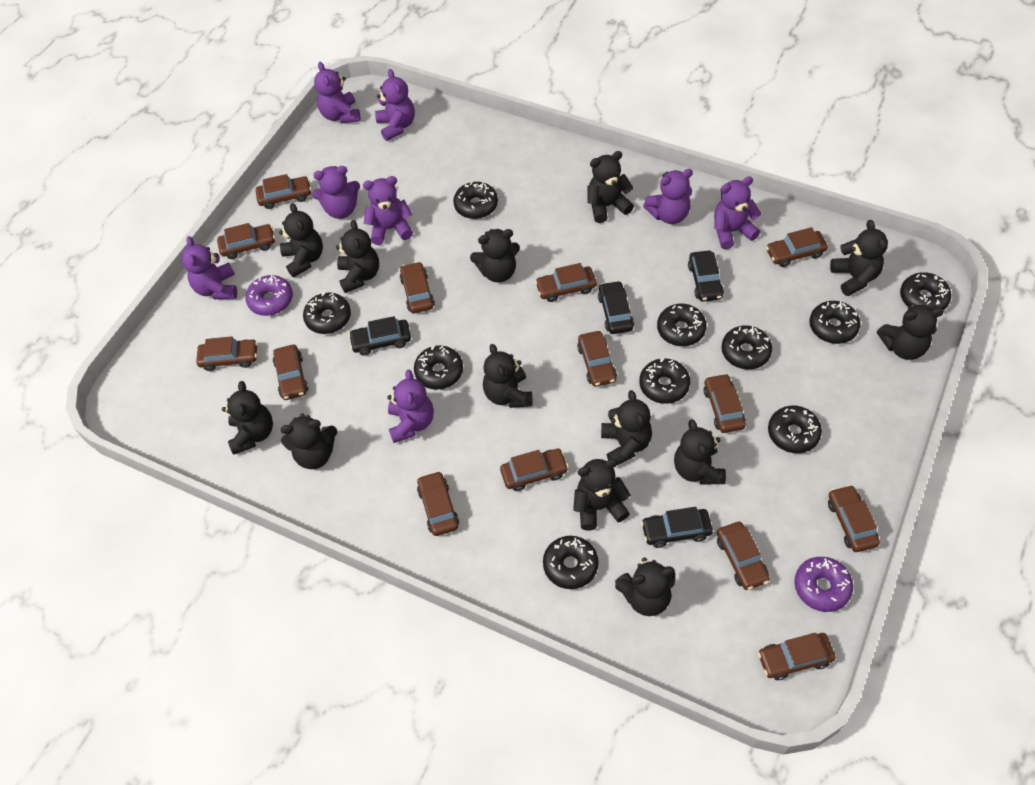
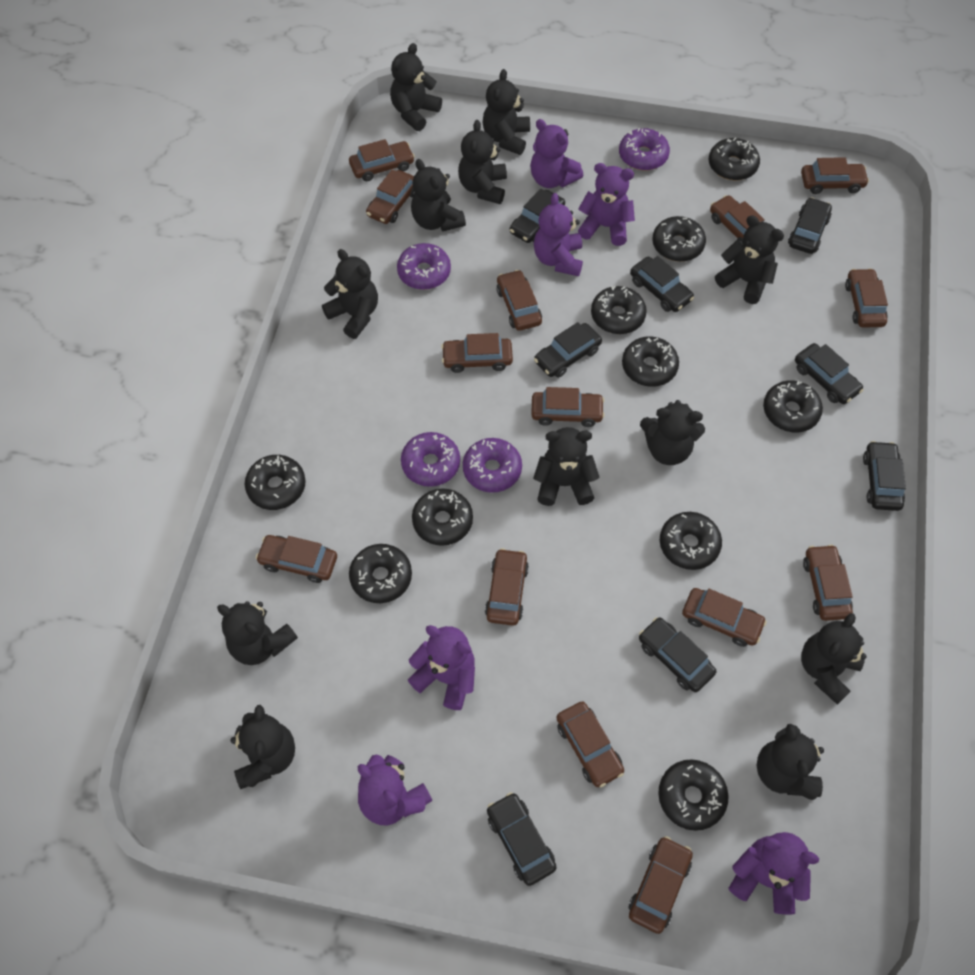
black car: [349,316,411,356] [598,281,634,334] [641,507,713,548] [688,251,724,302] = 4 -> [487,792,556,886] [510,189,565,243] [534,322,602,378] [630,256,694,312] [639,617,716,692] [788,197,832,254] [795,343,863,404] [863,441,906,511] = 8
black teddy bear: [222,381,273,455] [279,203,323,278] [281,413,337,469] [336,220,379,293] [470,229,520,282] [483,344,533,408] [573,459,631,531] [587,151,634,223] [601,390,652,465] [615,557,675,616] [674,419,726,484] [830,220,888,296] [877,303,944,360] = 13 -> [217,601,298,665] [230,705,295,789] [322,249,378,339] [390,43,442,131] [411,159,466,231] [458,120,507,204] [483,69,530,155] [533,427,600,506] [640,400,705,465] [715,215,784,304] [757,724,824,800] [801,613,867,705] = 12
purple donut: [245,275,293,316] [794,557,853,612] = 2 -> [397,243,451,290] [401,432,460,487] [463,438,522,493] [619,128,670,171] = 4
purple teddy bear: [181,236,237,299] [312,166,360,219] [314,62,360,123] [363,176,413,245] [375,69,415,141] [388,369,434,443] [643,169,693,224] [714,176,761,249] = 8 -> [358,754,433,825] [408,625,475,710] [530,119,583,188] [534,193,583,276] [578,163,635,246] [729,832,819,915] = 6

